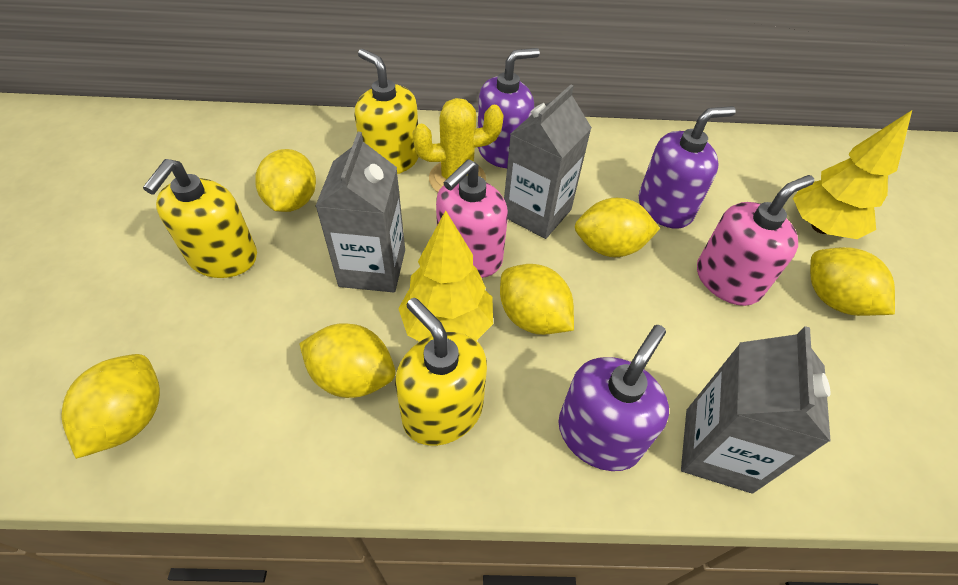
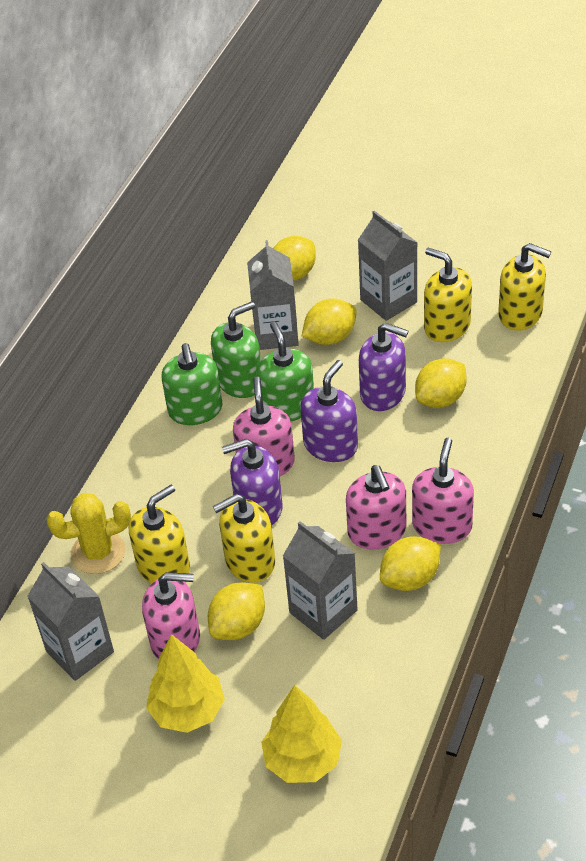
green soap dispenser: none = 0 -> [162,343,222,425] [211,301,261,398] [256,322,314,421] = 3
grey carton: [316,132,405,293] [504,84,592,239] [681,326,831,494] = 3 -> [27,562,114,681] [247,240,299,350] [283,521,358,640] [358,211,418,321] = 4
pink soap dispenser: [436,159,508,278] [697,175,814,306] = 2 -> [142,572,200,659] [233,377,295,476] [346,465,406,550] [412,438,474,544] = 4
yellow lemon: [61,354,160,459] [255,149,316,212] [299,323,396,398] [500,264,574,335] [575,198,660,257] [810,247,895,316] = 6 -> [208,582,265,640] [273,236,316,281] [302,299,357,345] [380,536,441,591] [415,358,467,408] = 5
yellow soap dispenser: [143,159,257,278] [355,49,419,174] [395,298,487,446] = 3 -> [129,485,190,584] [213,494,275,583] [424,248,472,342] [498,243,551,331] = 4

